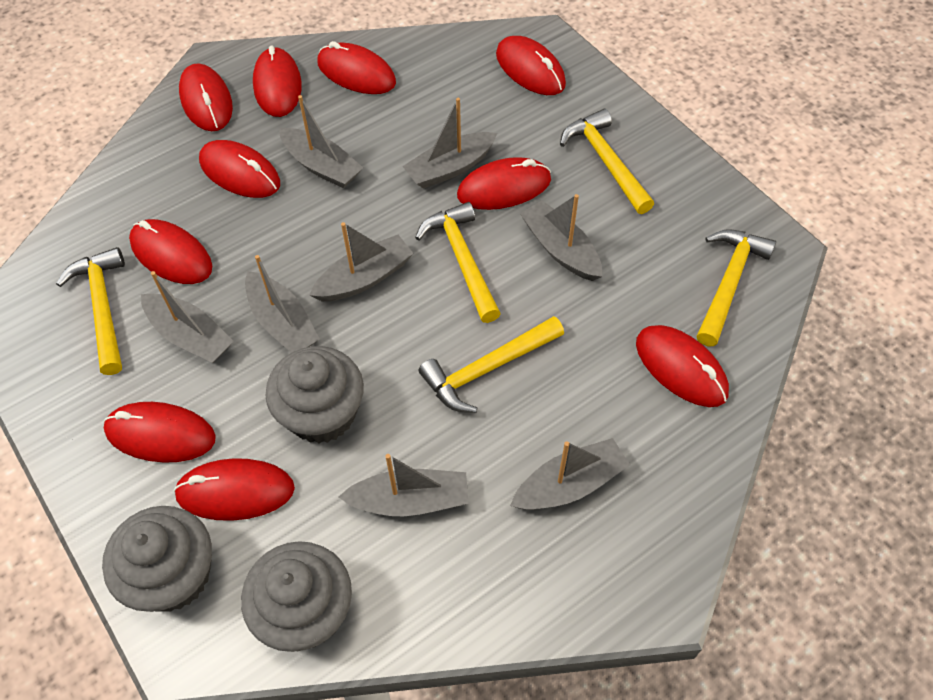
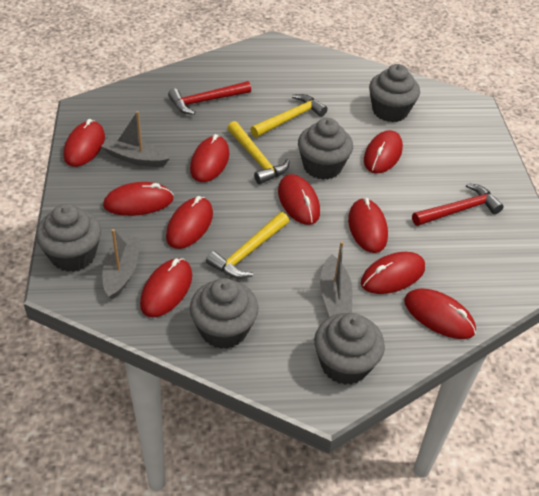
grey boat: [141,271,234,363] [245,255,320,353] [279,95,363,188] [309,222,414,301] [339,454,469,516] [403,98,497,189] [510,438,630,510] [520,194,602,281] = 8 -> [101,111,170,167] [102,229,140,300] [320,242,353,317] = 3
grey cupcake: [102,506,212,612] [241,541,352,652] [265,346,364,443] = 3 -> [36,204,101,272] [190,278,258,349] [298,118,353,180] [314,313,385,385] [369,64,420,122] = 5
red hammer: none = 0 -> [168,81,251,115] [412,183,504,226] = 2
yellow hammer: [56,247,125,375] [415,202,501,323] [418,316,564,413] [560,109,654,214] [697,229,776,346] = 5 -> [206,212,289,279] [227,121,290,184] [250,94,328,138] = 3

